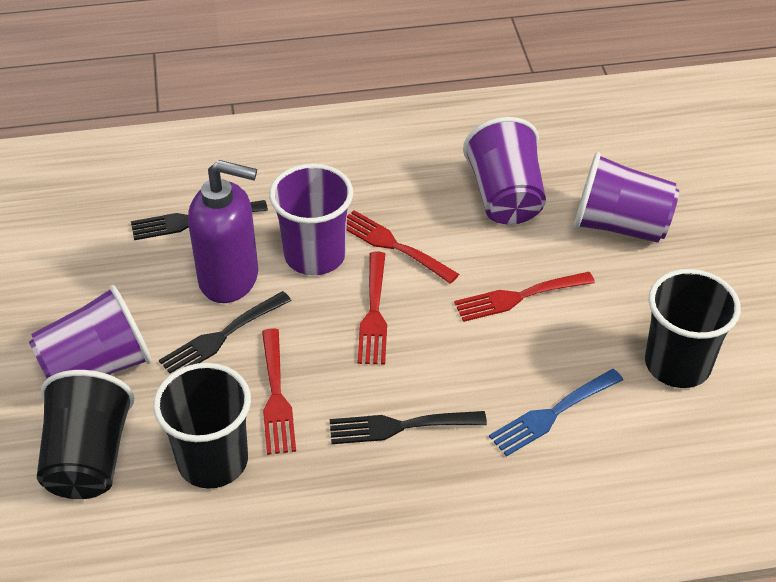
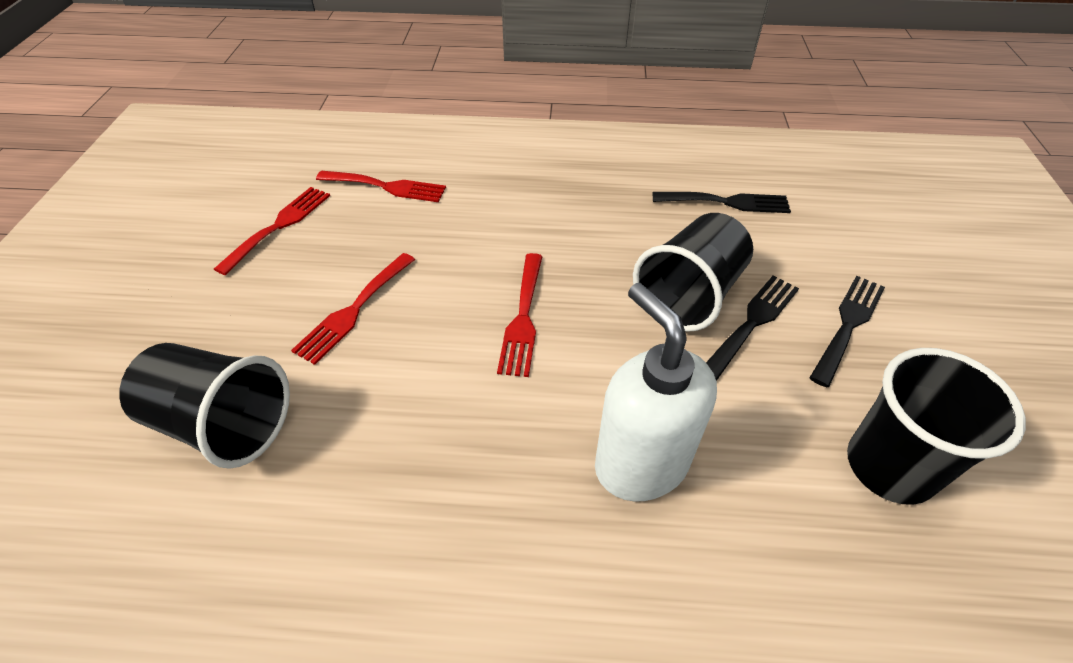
blue fork: [489,369,623,457] = 1 -> none = 0
purple cup: [29,285,152,379] [269,164,353,275] [463,117,546,225] [574,152,679,243] = 4 -> none = 0
purple soap dispenser: [188,160,258,303] = 1 -> none = 0
white soap dispenser: none = 0 -> [595,283,717,502] = 1

